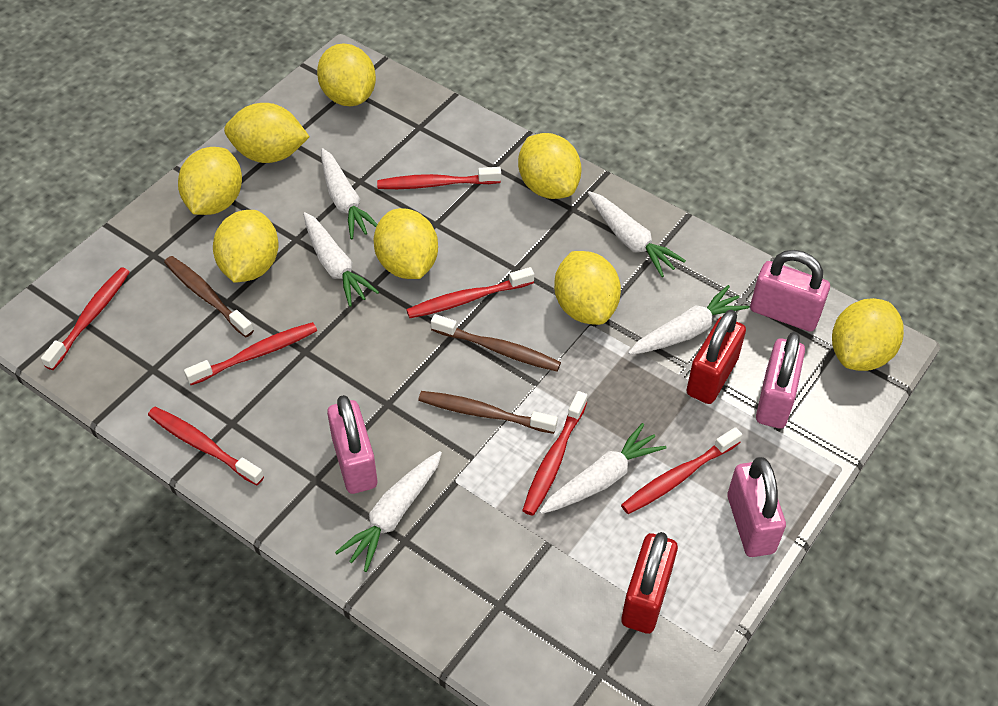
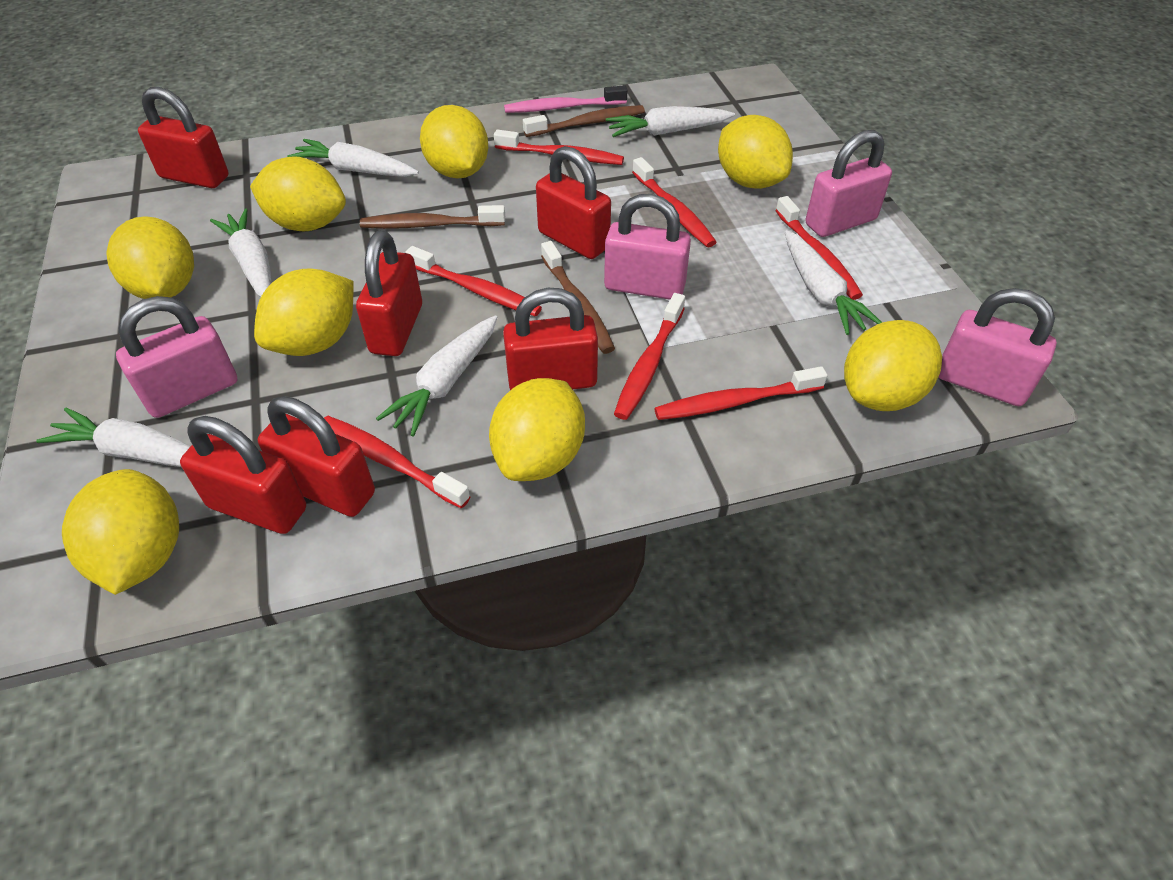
pink toothbrush: none = 0 -> [504,85,628,113] = 1
red padlock: [621,532,678,634] [686,310,746,404] = 2 -> [138,87,229,188] [180,416,306,534] [258,396,375,517] [356,230,422,356] [503,288,598,390] [536,146,611,259] = 6

